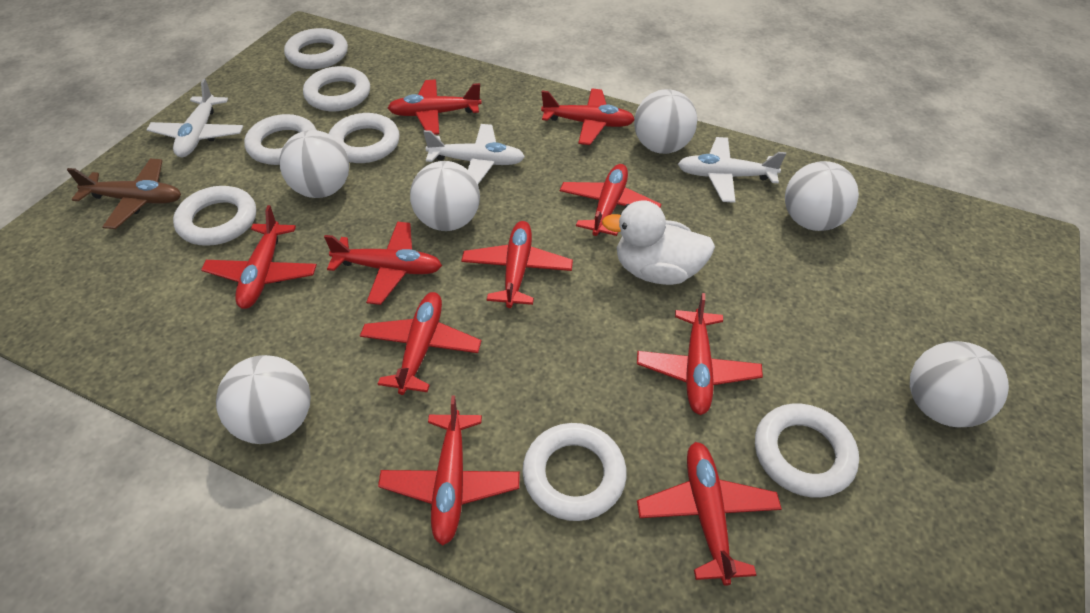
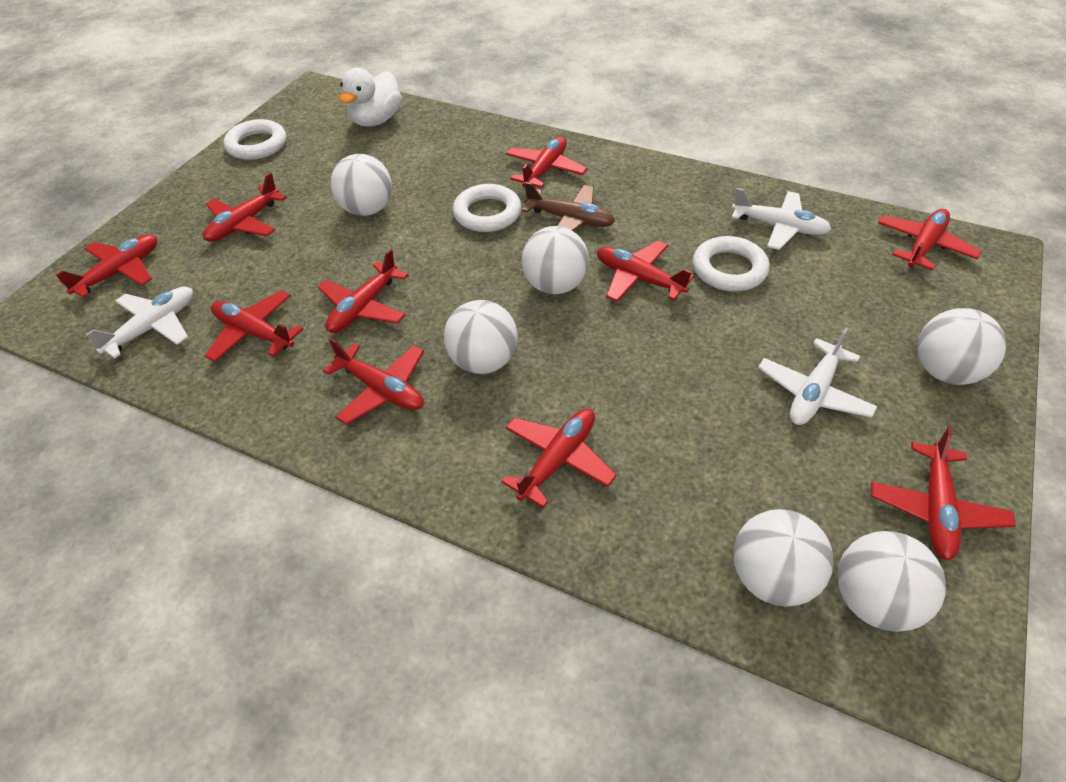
white ring: [173,186,256,246] [244,114,316,165] [284,28,348,69] [303,66,370,111] [329,113,400,163] [523,423,627,521] [755,404,859,498] = 7 -> [223,119,286,160] [453,184,521,232] [693,236,770,292] = 3

